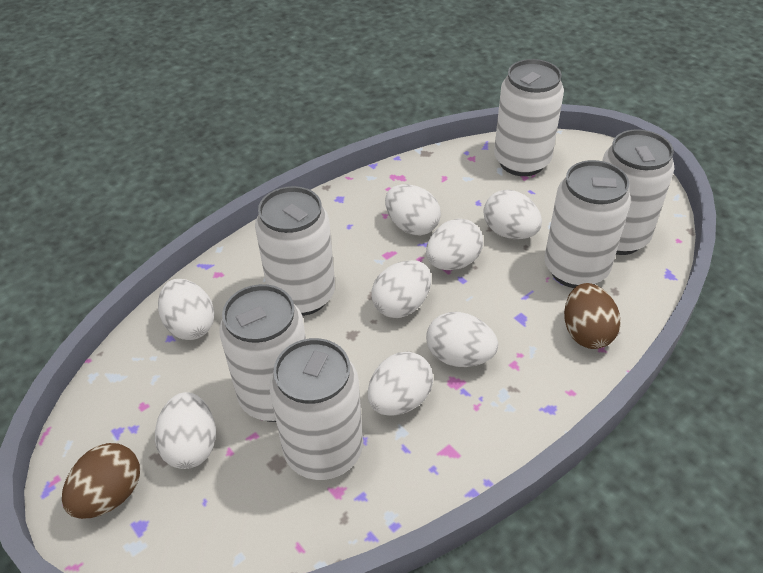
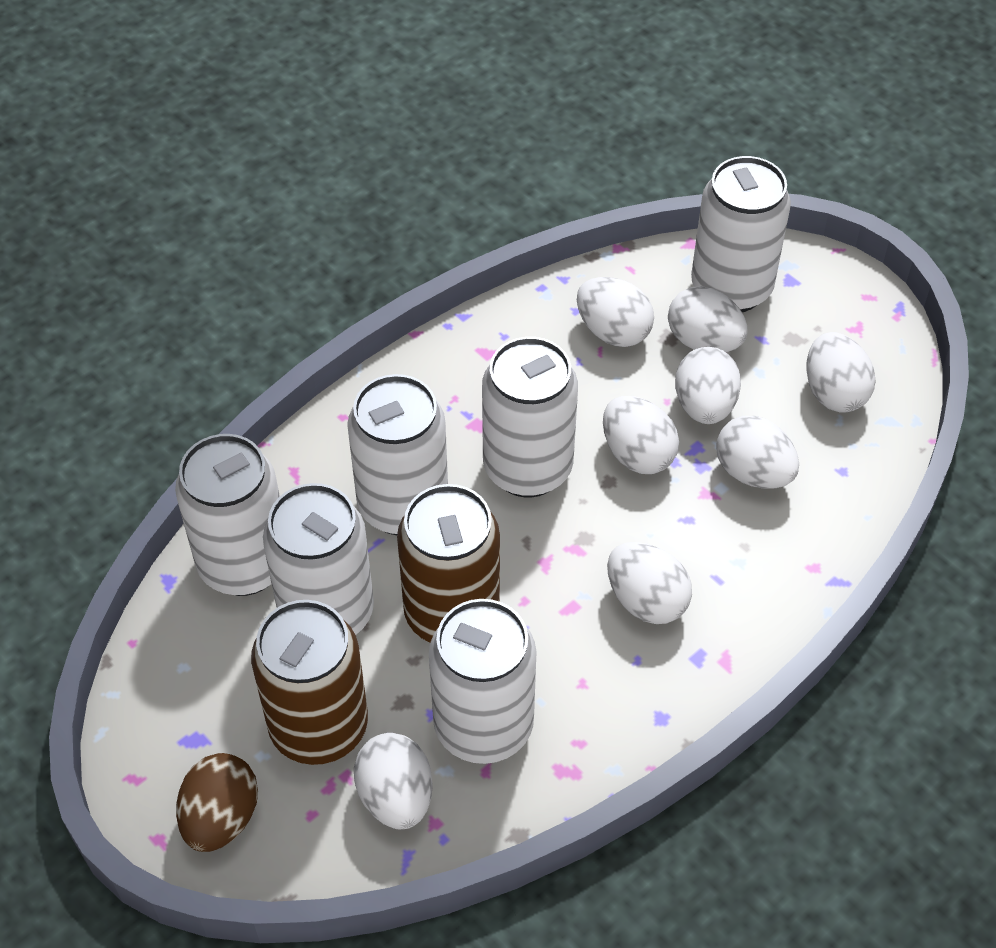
brown can: none = 0 -> [251,600,368,765] [397,484,500,642] = 2
brown egg: [62,443,140,519] [564,283,621,349] = 2 -> [176,753,258,852] = 1

